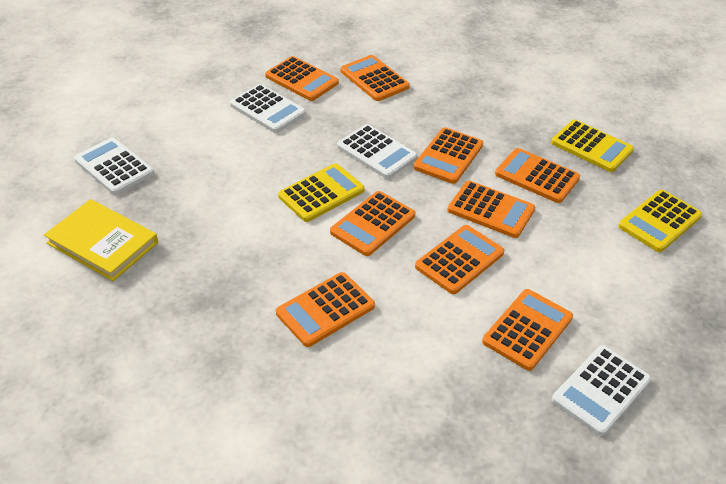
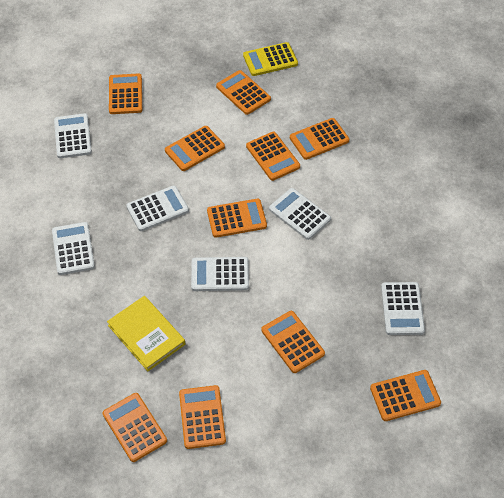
orange calculator: [265,56,339,101] [276,272,375,347] [330,191,415,256] [340,55,410,101] [413,127,483,184] [415,225,504,294] [448,181,535,238] [482,289,573,371] [495,148,580,203] = 9 -> [102,393,167,462] [109,73,142,114] [165,126,225,171] [179,385,226,449] [207,199,267,238] [216,70,271,115] [246,132,300,181] [261,311,325,373] [290,118,349,160] [370,370,441,421] = 10
white calculator: [74,137,154,195] [230,84,306,133] [337,124,418,179] [552,345,651,436] = 4 -> [52,222,95,275] [54,113,92,158] [126,185,189,231] [191,257,249,291] [269,188,331,240] [381,282,425,335] = 6
yellow calculator: [278,164,365,222] [551,120,634,172] [618,190,702,252] = 3 -> [243,42,298,76] = 1

